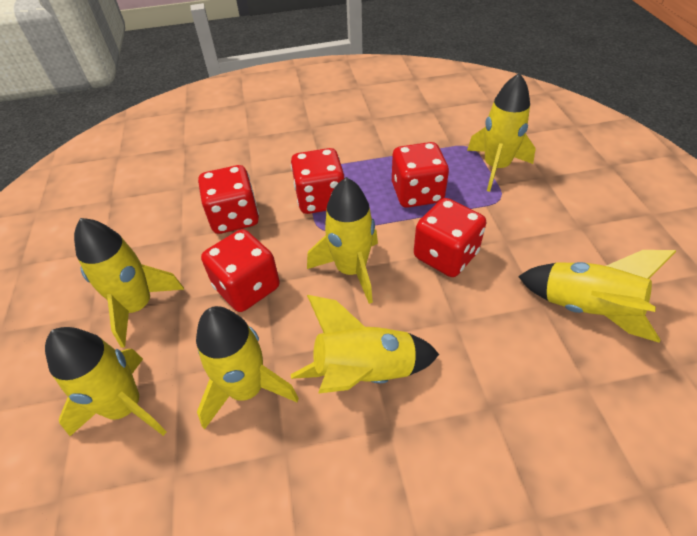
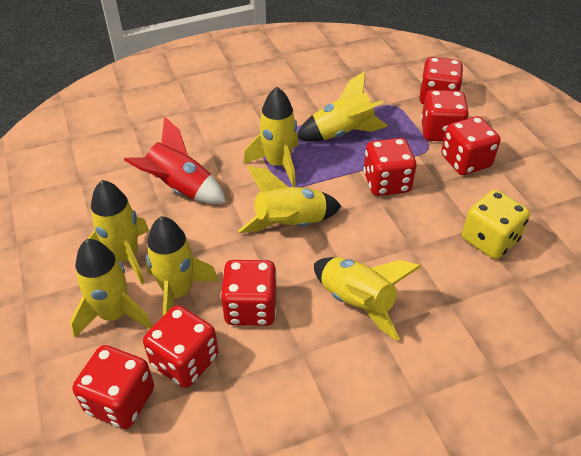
red dice: [198,165,259,234] [201,229,280,312] [291,148,344,214] [392,142,449,208] [414,198,486,277] = 5 -> [73,345,154,429] [143,305,218,388] [221,260,277,326] [363,138,416,196] [420,57,463,104] [421,90,469,141] [441,116,501,175] = 7
red rocket: none = 0 -> [124,116,226,204] = 1
yellow dice: none = 0 -> [462,190,530,259] = 1

